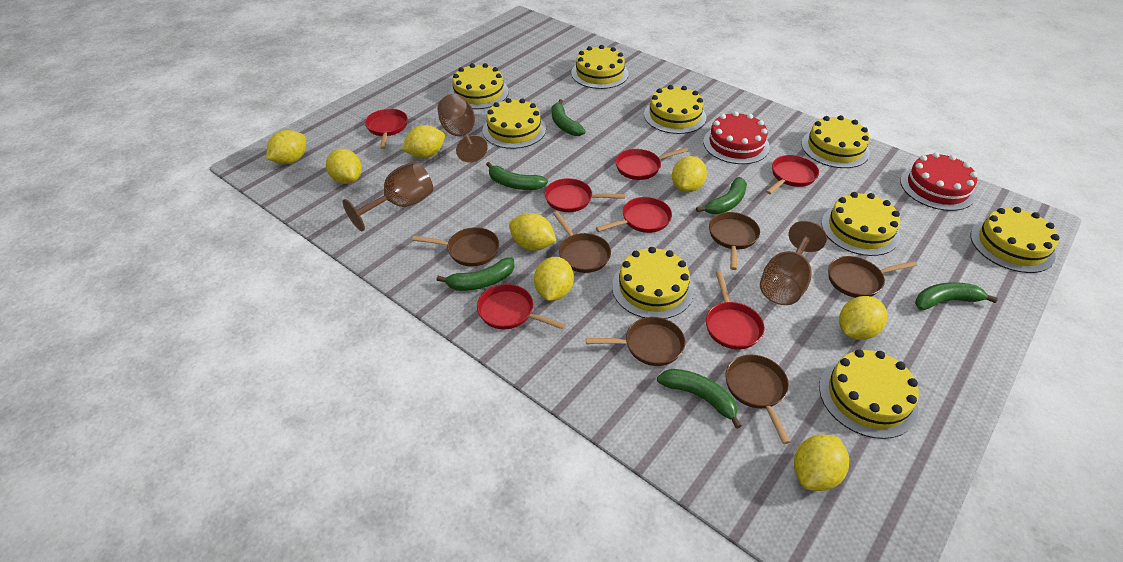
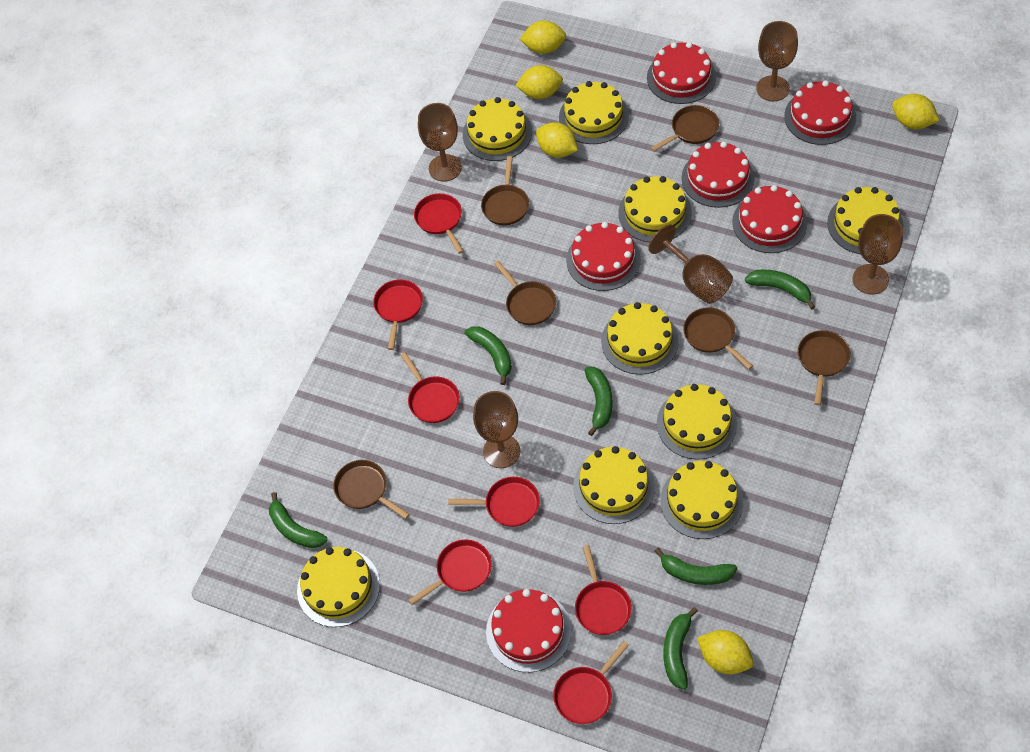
brown goblet: [342,161,433,231] [438,94,488,163] [760,221,827,305] = 3 -> [418,103,462,182] [473,391,520,468] [648,224,733,304] [756,21,798,101] [853,214,903,295] = 5
red cake: [703,111,770,164] [900,152,978,211] = 2 -> [486,589,571,672] [566,222,641,291] [647,42,716,104] [682,141,754,208] [733,185,807,253] [784,80,856,145] = 6
yellow lemon: [266,130,306,164] [326,149,362,184] [402,125,445,158] [509,213,556,251] [534,257,574,301] [672,156,707,193] [794,434,849,491] [839,296,887,340] = 8 -> [515,65,563,99] [520,21,566,54] [536,122,578,158] [697,630,753,674] [892,94,940,129] = 5

